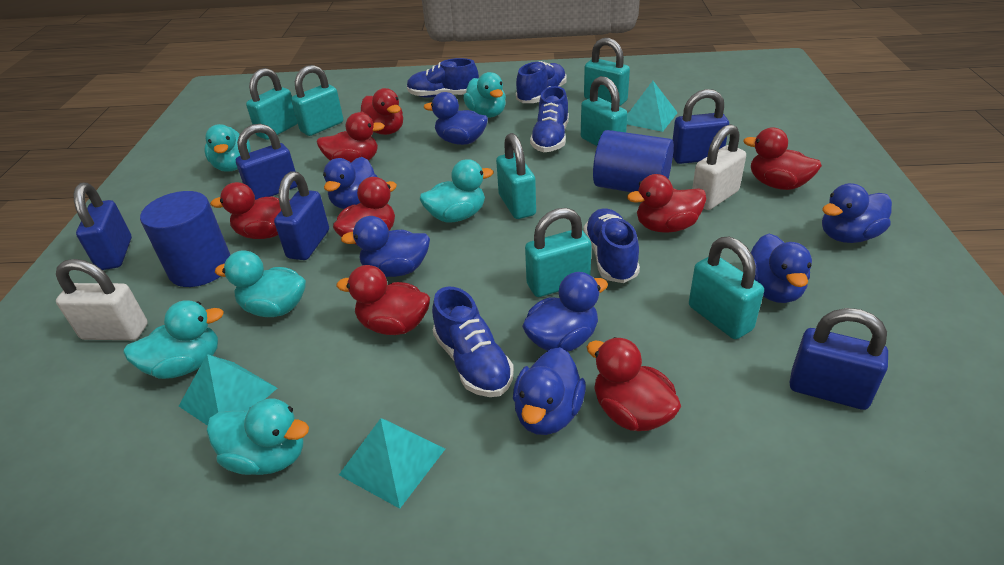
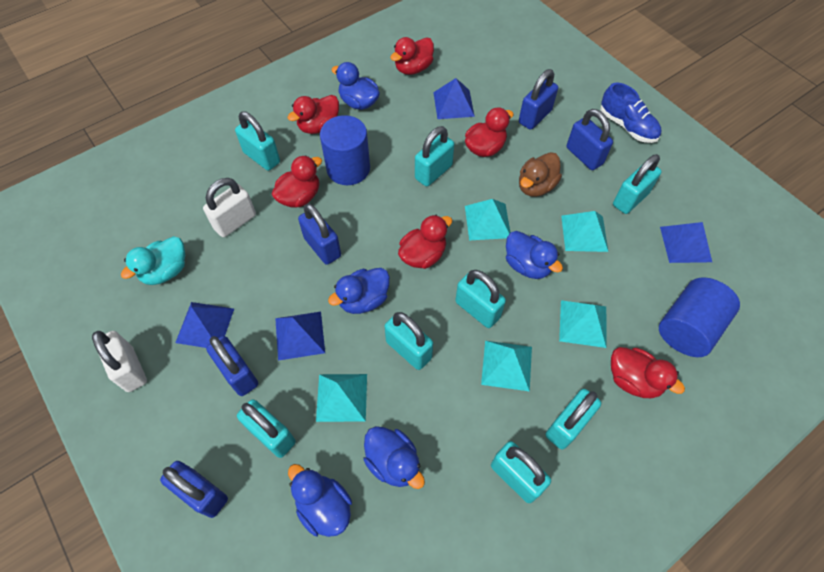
blue duck: [323,157,377,209] [341,216,430,277] [424,92,488,145] [513,347,586,435] [522,272,608,352] [751,234,812,303] [822,183,892,243] = 7 -> [288,464,352,537] [328,268,390,314] [331,62,380,110] [364,426,425,489] [506,231,563,279] = 5
blue pyramid: none = 0 -> [175,302,234,348] [275,312,325,361] [433,78,475,119] [660,222,712,263] = 4
blue shoe: [407,58,479,98] [432,287,514,397] [516,61,567,103] [530,86,569,152] [584,208,640,283] = 5 -> [600,83,661,143] = 1
brown duck: none = 0 -> [519,152,562,197] = 1
red duck: [210,182,290,239] [317,112,385,163] [333,177,397,245] [336,265,430,335] [361,88,403,135] [587,337,681,431] [627,174,707,233] [743,128,822,190] = 8 -> [272,155,322,208] [287,95,339,134] [390,37,434,75] [398,215,452,269] [465,107,514,157] [611,347,685,398] = 6
turquoise duck: [123,300,224,379] [204,124,251,172] [207,398,309,475] [215,250,306,317] [420,159,494,223] [463,72,506,118] = 6 -> [121,236,185,285] = 1
turquoise padlock: [246,68,298,140] [291,65,343,136] [496,133,536,219] [525,208,592,297] [581,76,627,146] [584,38,630,106] [689,237,764,339] = 7 -> [235,112,280,171] [237,399,296,458] [384,312,433,370] [415,126,454,187] [455,270,506,328] [491,441,551,503] [546,389,601,450] [613,154,662,214] = 8
turquoise pyramid: [179,354,277,426] [339,418,445,509] [627,81,678,132] = 3 -> [316,374,367,422] [465,199,510,240] [481,341,532,391] [559,300,606,348] [561,211,608,252] = 5

